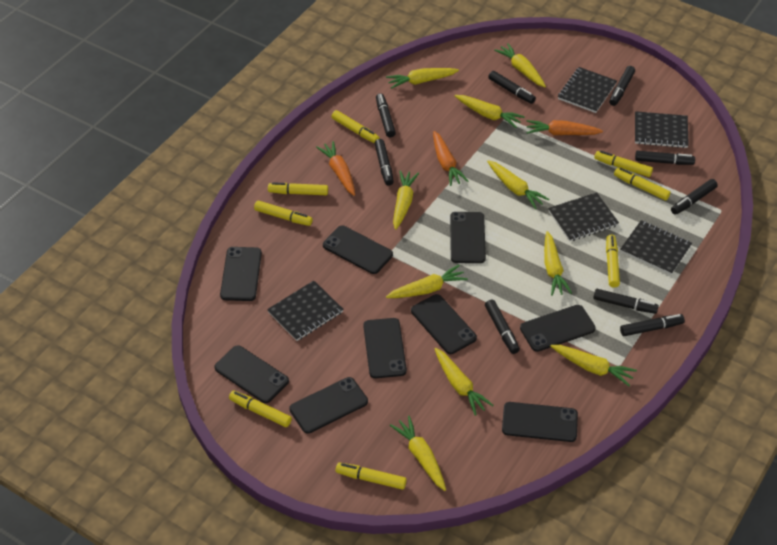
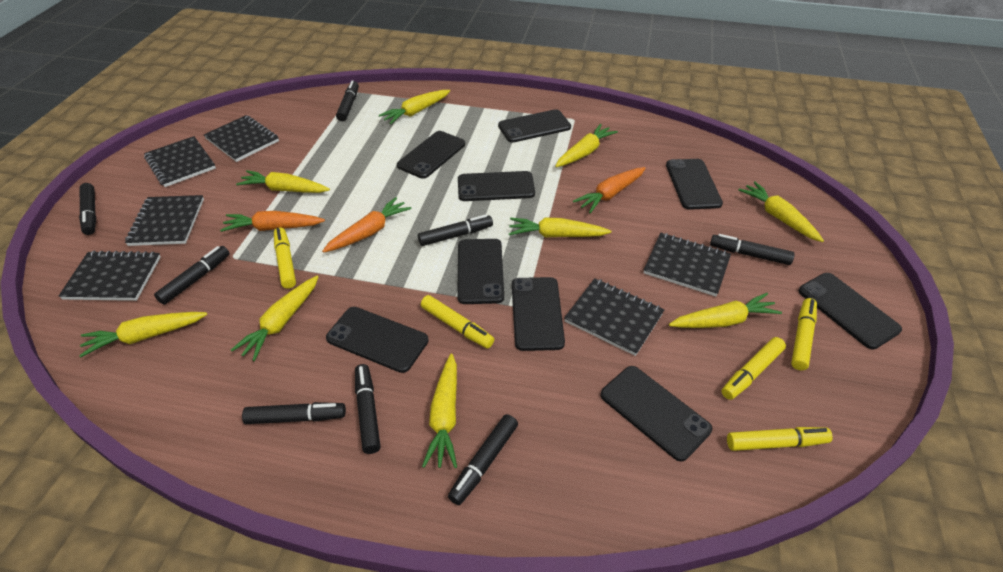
black marker: [374,139,394,186] [376,93,396,138] [485,300,520,354] [488,71,536,104] [593,289,659,314] [609,66,635,106] [620,314,685,336] [635,151,695,165] [671,179,718,215] = 9 -> [79,183,96,235] [154,246,230,305] [242,402,346,424] [336,80,359,121] [355,364,381,454] [418,215,493,246] [448,414,518,505] [710,234,795,265] = 8
black notebook: [267,281,343,341] [548,192,619,242] [558,67,617,113] [620,220,692,275] [635,111,689,148] = 5 -> [59,251,161,301] [125,195,204,246] [144,136,216,187] [204,115,279,162] [564,278,664,356] [644,233,731,297] = 6
yellow carrot: [386,68,459,89] [386,265,468,298] [390,416,446,491] [393,170,419,230] [435,348,494,416] [455,95,525,128] [487,160,549,209] [494,43,546,87] [544,231,572,296] [550,345,637,386] = 10 -> [79,312,207,357] [231,276,318,361] [236,170,330,193] [379,90,450,125] [422,354,457,468] [509,217,611,238] [555,124,618,167] [669,293,782,328] [738,181,824,242] = 9
yellow marker: [229,391,292,427] [254,200,313,226] [268,182,328,195] [331,110,379,143] [336,462,407,490] [594,151,653,177] [606,235,620,288] [614,168,671,200] = 8 -> [274,227,296,289] [421,295,494,349] [721,337,786,400] [727,427,833,451] [791,298,817,370] = 5

